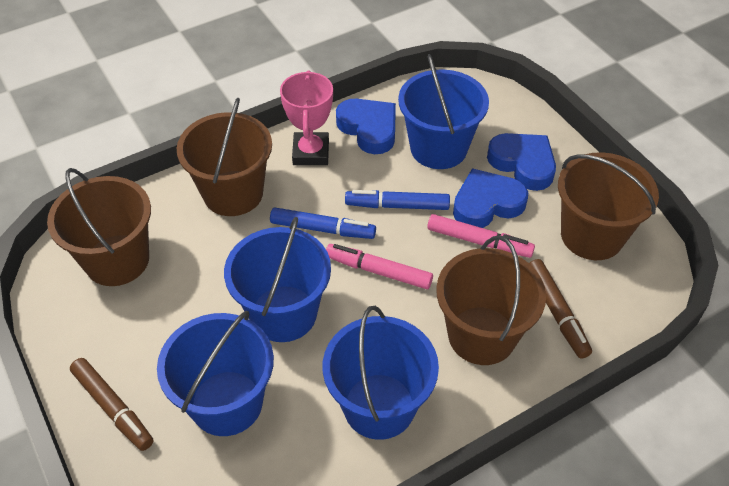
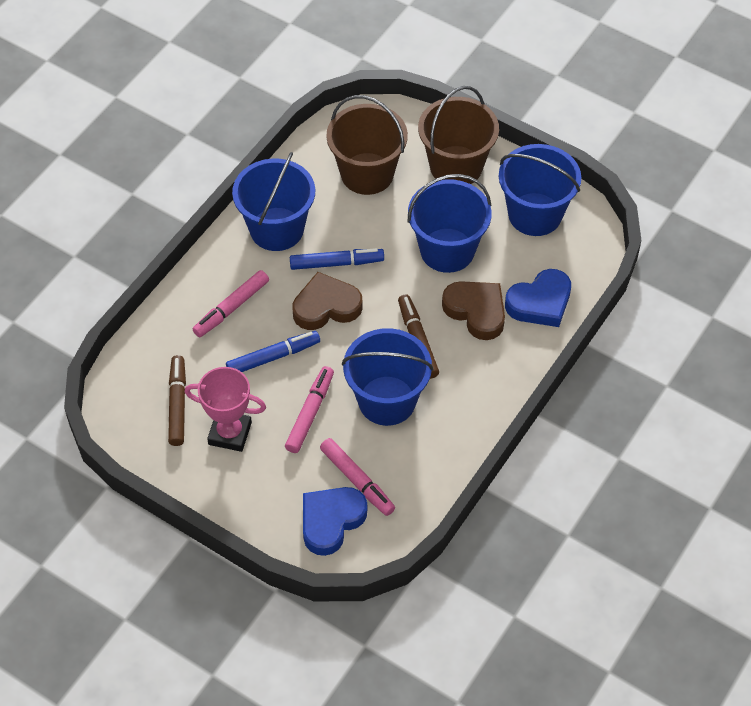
blue heart: [336,98,396,154] [453,168,528,228] [487,133,556,191] = 3 -> [303,487,367,556] [505,269,571,327] = 2
brown bucket: [47,168,151,286] [177,97,272,216] [436,236,546,365] [558,152,659,260] = 4 -> [326,95,408,195] [418,86,499,184] = 2
brown heart: none = 0 -> [292,272,363,330] [442,281,505,340] = 2
pink marker: [326,244,433,289] [427,214,535,258] = 2 -> [193,270,269,337] [285,366,334,453] [320,438,395,516] = 3

